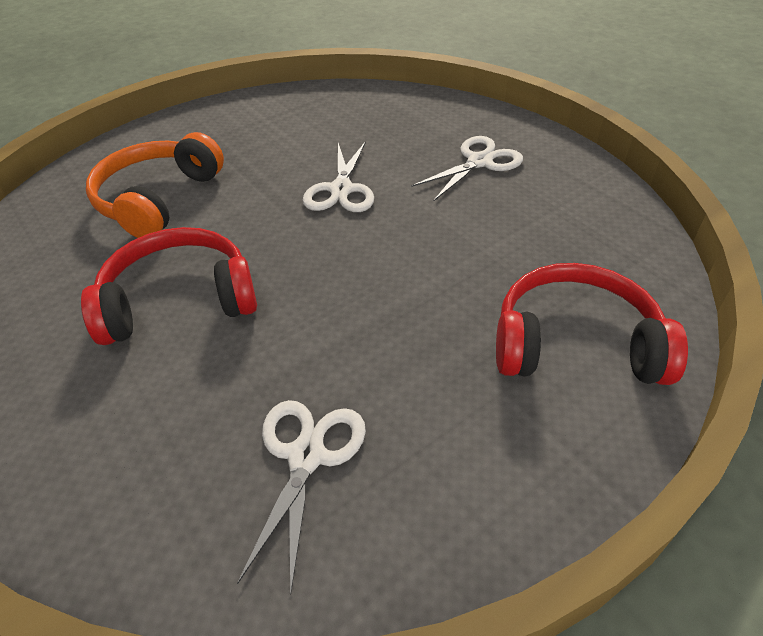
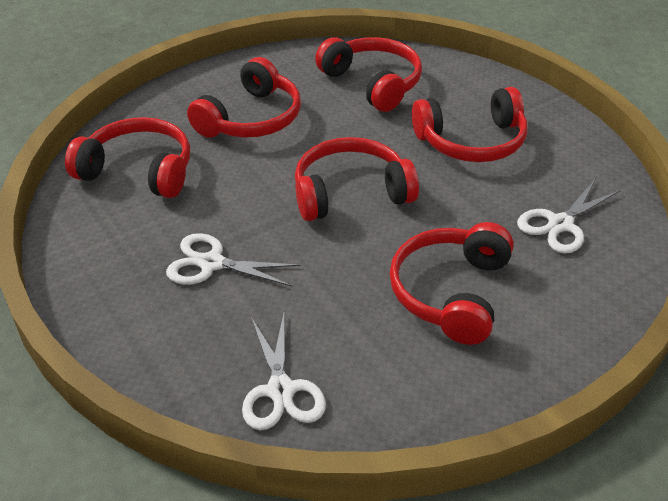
orange headphones: [86,132,224,238] = 1 -> none = 0
red headphones: [81,227,257,345] [496,263,688,385] = 2 -> [65,117,190,198] [187,57,301,138] [295,137,419,221] [315,37,422,112] [389,222,514,345] [412,87,527,162] = 6

